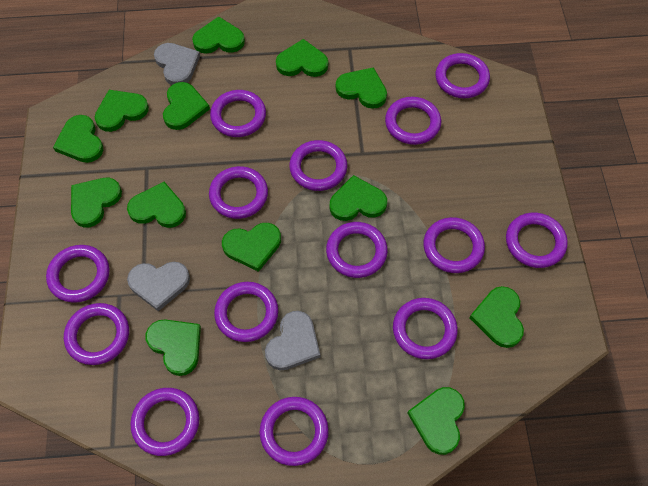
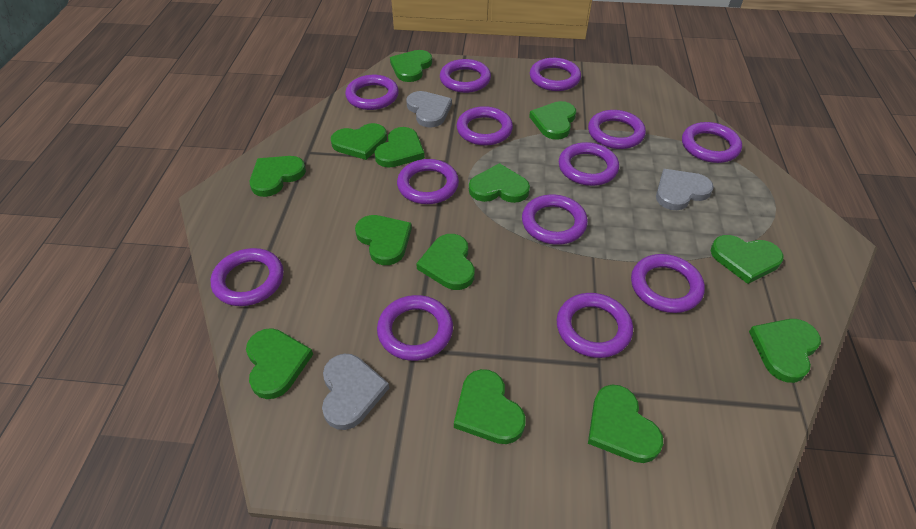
purple ring: [46,245,110,303] [64,303,129,365] [130,388,199,456] [209,166,268,219] [210,90,266,137] [214,282,278,342] [260,397,329,466] [289,140,347,191] [326,222,388,278] [385,97,441,145] [393,298,458,359] [423,217,485,273] [435,53,490,98] [506,213,568,268] = 14 -> [210,248,284,306] [345,75,399,110] [377,295,453,361] [397,159,459,204] [440,59,491,93] [457,106,513,145] [522,194,588,245] [530,58,581,91] [557,293,633,358] [559,142,619,186] [588,110,646,149] [631,254,705,313] [682,122,742,163] = 13

